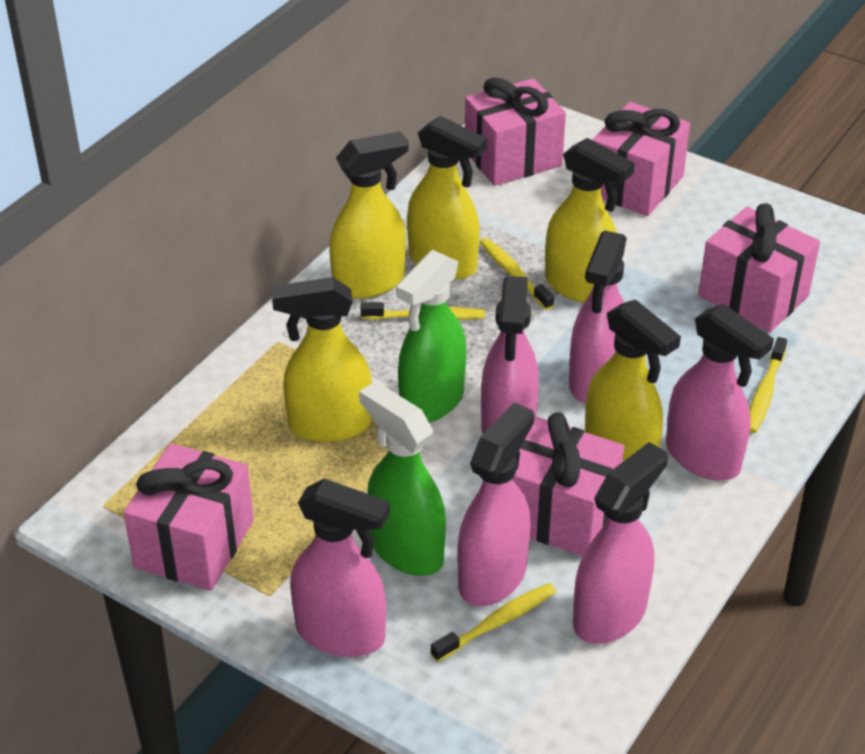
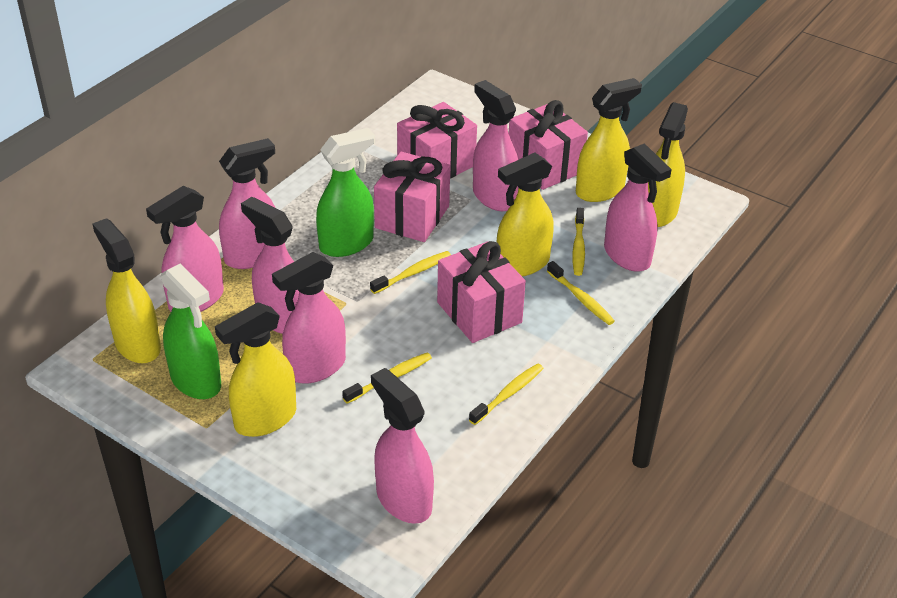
pink gift: [123,443,254,591] [465,77,566,186] [512,412,625,556] [592,102,690,216] [698,203,820,332] = 5 -> [374,152,450,242] [397,102,477,179] [437,241,526,343] [509,100,588,190] = 4
pink spray bottle: [290,478,390,657] [457,402,534,606] [481,276,539,434] [569,231,626,404] [573,442,668,644] [666,304,774,481] = 6 -> [146,186,224,312] [219,138,276,269] [241,197,299,334] [272,252,346,384] [371,368,434,524] [473,80,518,211] [604,143,672,272] = 7
yellow toothbrush: [361,302,485,320] [431,583,556,662] [479,238,554,310] [749,337,787,433] = 4 -> [342,353,432,404] [370,251,451,294] [469,363,544,425] [547,261,615,325] [572,208,585,276] = 5

